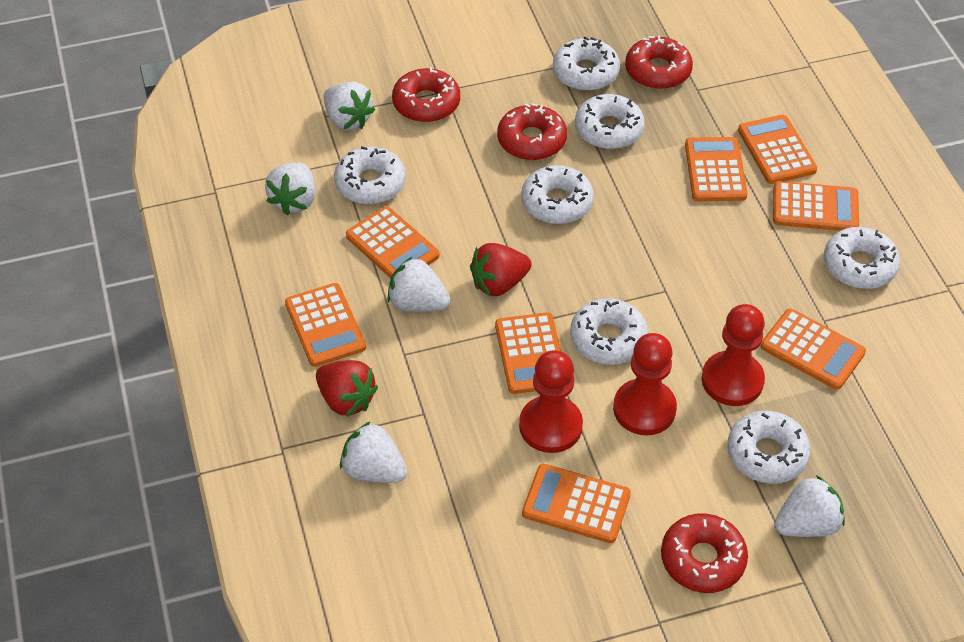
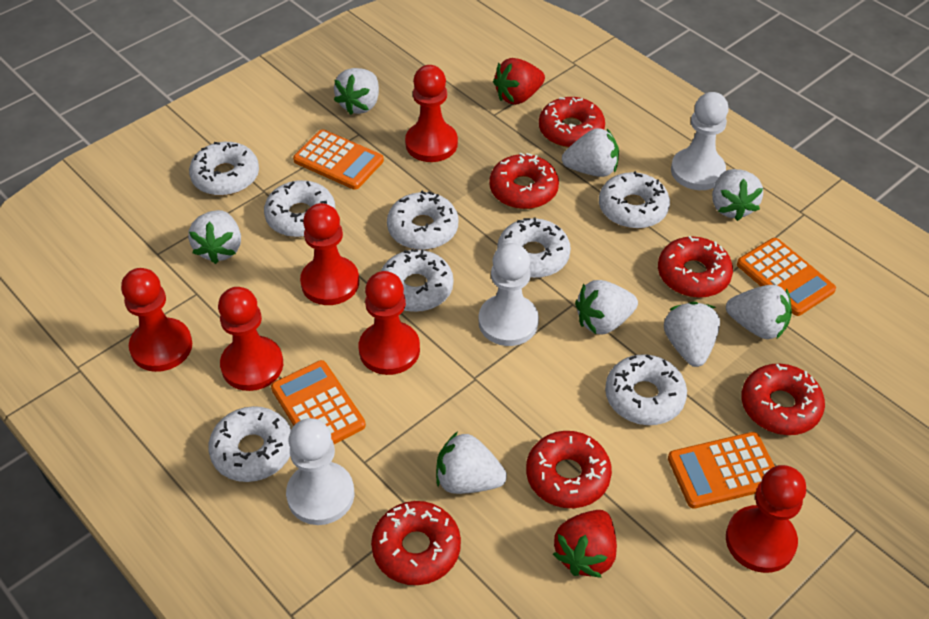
orange calculator: [285,283,366,367] [346,206,440,278] [495,312,561,394] [522,464,631,543] [685,137,748,201] [738,115,817,184] [761,309,866,390] [773,181,859,231] = 8 -> [271,360,366,444] [293,129,384,190] [668,432,775,509] [737,238,836,316] = 4
red donut: [392,67,460,122] [497,103,567,160] [625,35,693,89] [661,513,748,593] = 4 -> [371,501,461,585] [489,153,559,209] [526,431,612,508] [539,97,605,148] [658,236,733,298] [741,364,825,435] = 6
red pawn: [519,350,583,453] [613,333,677,435] [702,304,765,406] = 3 -> [121,268,192,372] [218,287,283,391] [300,203,359,305] [359,271,420,375] [405,65,458,162] [726,465,806,573] = 6
white donut: [334,147,406,205] [521,165,594,224] [553,37,620,91] [570,298,648,365] [575,94,645,149] [727,411,810,484] [824,227,900,289] = 7 -> [189,142,259,196] [208,406,291,482] [264,180,335,237] [381,249,453,312] [387,191,458,250] [497,217,571,278] [599,171,670,229] [605,354,687,425] = 8
white pawn: none = 0 -> [286,418,354,525] [479,243,539,346] [671,92,729,190] = 3
white strawberry: [265,163,316,215] [324,82,375,130] [340,421,407,483] [388,257,450,312] [774,475,845,537] = 5 -> [188,210,241,264] [334,68,379,115] [436,432,507,494] [562,128,619,177] [575,280,638,335] [664,302,720,367] [712,169,763,221] [726,285,792,339] = 8

